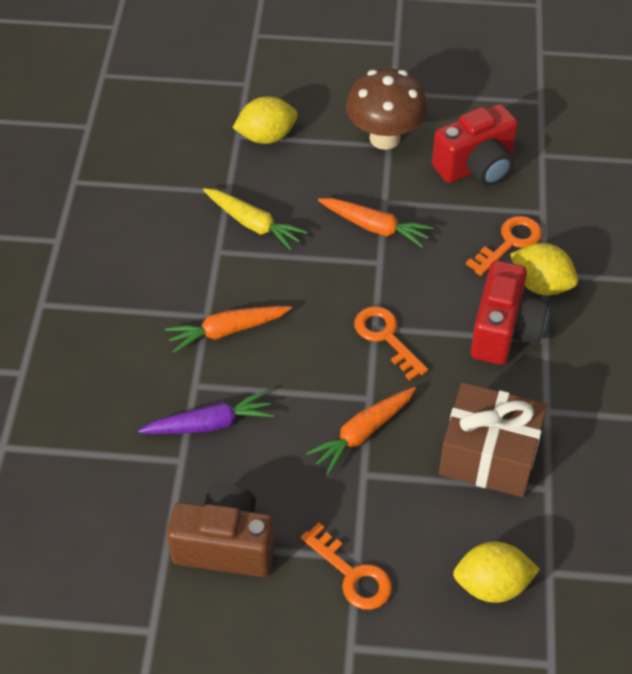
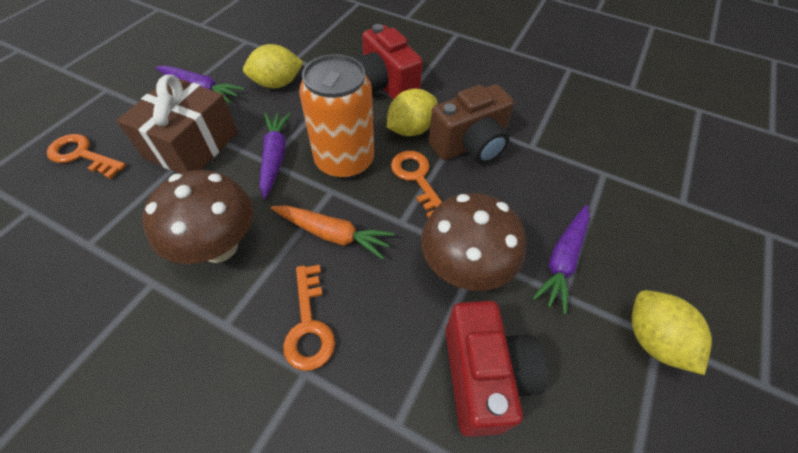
brown mushroom: [346,68,428,150] = 1 -> [142,170,253,264] [421,193,526,291] = 2
orange can: none = 0 -> [299,54,374,179] = 1
orange carrot: [165,306,292,353] [306,387,416,475] [318,198,434,248] = 3 -> [271,205,394,259] = 1
purple carrot: [138,390,274,434] = 1 -> [156,65,245,103] [260,112,291,199] [532,205,590,314] = 3
yellow carrot: [203,188,308,251] = 1 -> none = 0

